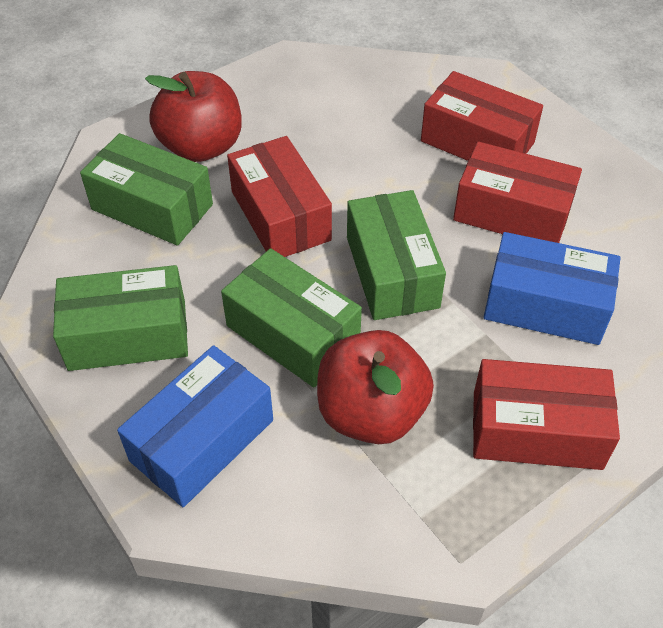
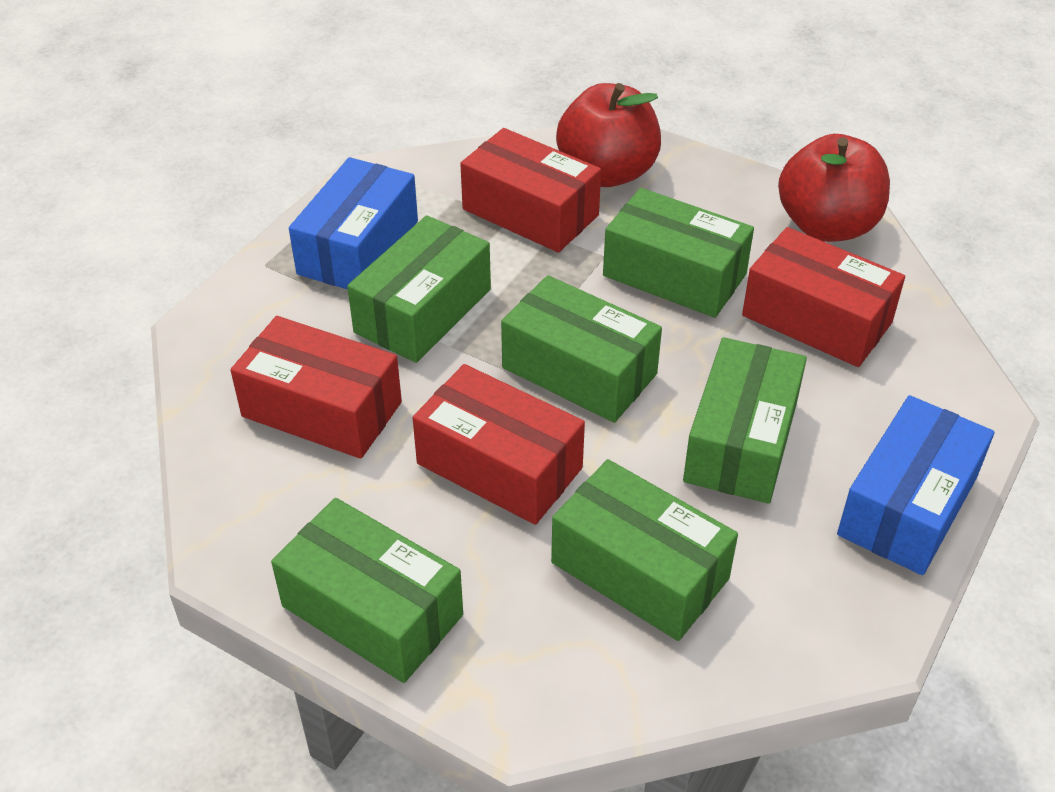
green box: [53,265,188,371] [80,133,213,246] [221,248,362,388] [347,190,446,320] = 4 -> [271,498,463,683] [347,215,491,363] [501,275,662,423] [551,459,738,641] [603,188,754,318] [683,337,807,504] = 6

